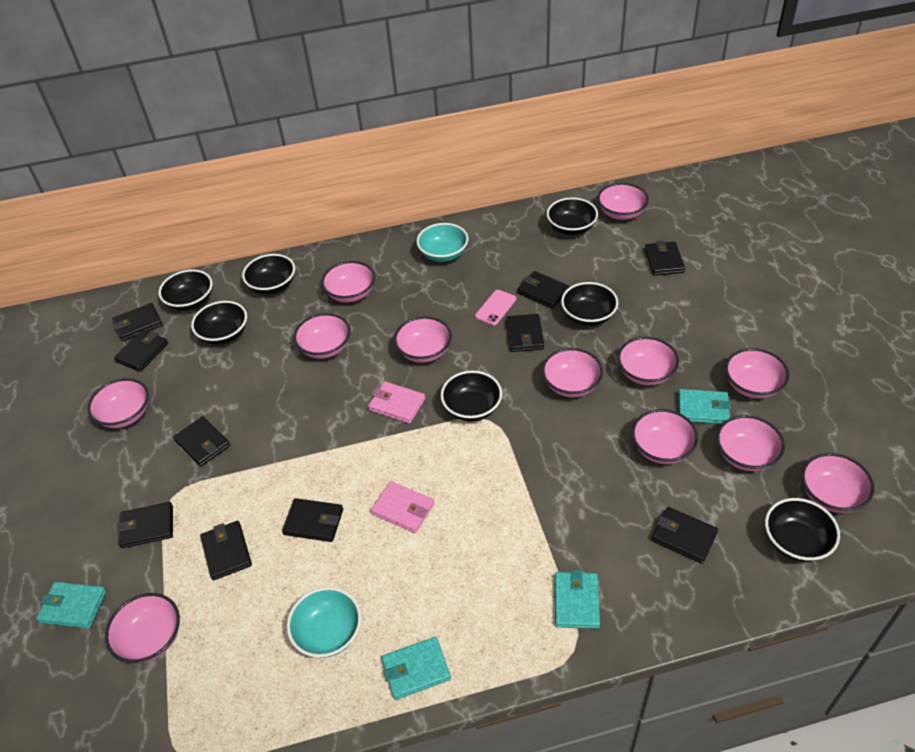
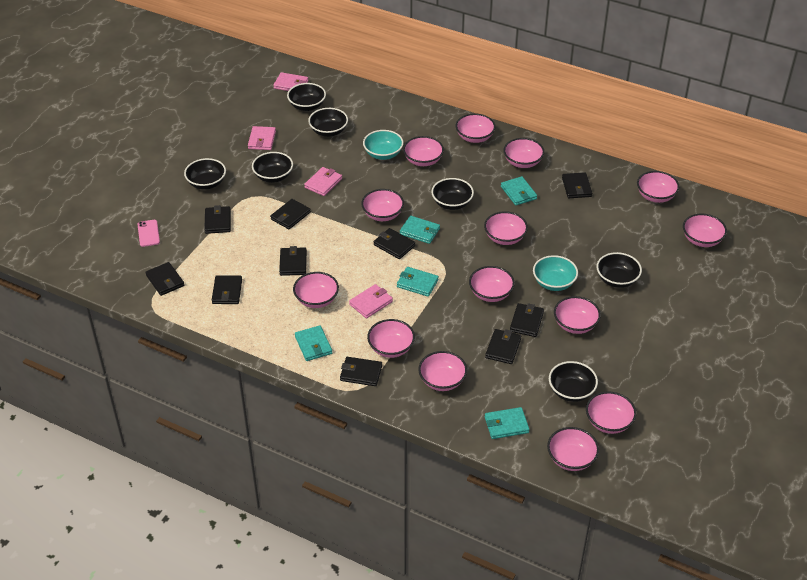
pink bowl: [87,378,149,428] [105,593,180,663] [294,313,351,359] [321,261,375,302] [394,317,452,363] [542,348,603,397] [597,183,649,220] [618,337,679,386] [632,409,698,464] [716,415,785,471] [725,348,789,399] [802,453,874,513] = 12 -> [293,272,339,308] [361,189,404,221] [367,319,415,358] [403,136,444,166] [418,351,467,391] [456,113,496,143] [469,266,515,302] [484,211,528,245] [503,138,544,168] [547,427,599,471] [554,296,601,334] [586,391,636,434] [637,171,679,203] [683,213,727,247] = 14
pink wallet: [368,381,425,424] [371,481,434,533] = 2 -> [248,126,276,150] [273,72,308,91] [304,167,342,196] [349,284,393,318] = 4
turquoise wallet: [36,582,106,629] [381,637,451,700] [555,570,600,629] [678,389,731,424] = 4 -> [295,325,332,361] [397,267,439,297] [400,216,440,244] [485,407,530,439] [501,176,537,205] = 5

